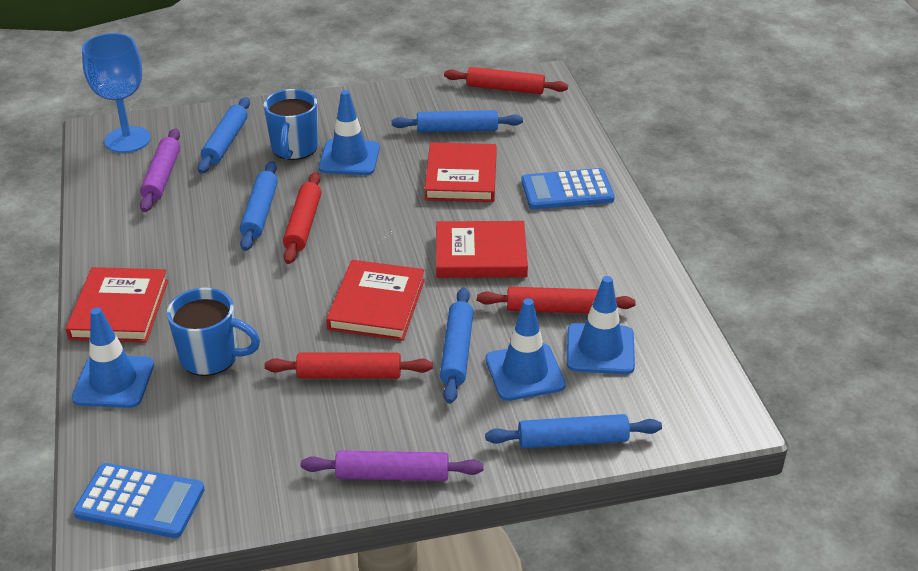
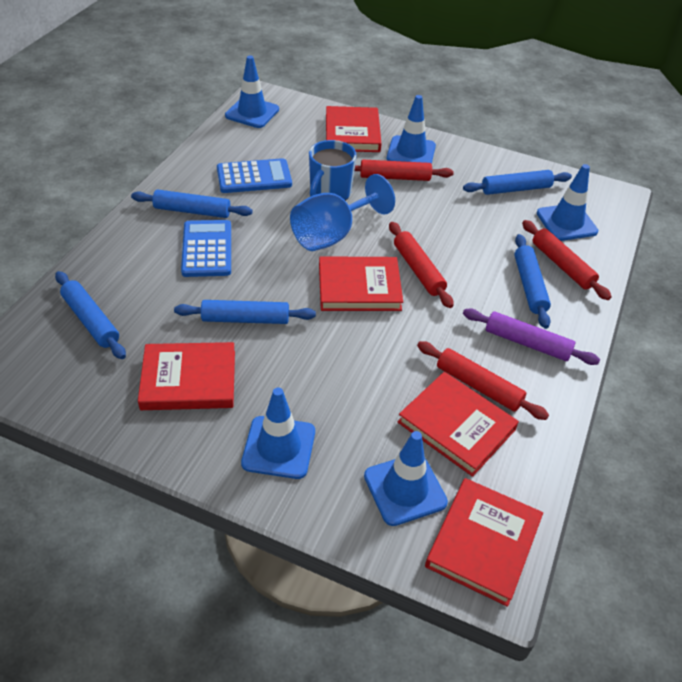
blue mug: [167,288,260,376] [263,89,318,160] = 2 -> [309,140,357,201] = 1
blue traffic cone: [72,308,154,408] [319,90,380,175] [486,298,566,401] [567,276,635,374] = 4 -> [225,56,279,128] [241,388,315,479] [364,431,448,526] [387,95,436,164] [537,164,598,241] = 5
purple rolling pin: [140,128,180,212] [301,450,484,481] = 2 -> [463,308,600,365] = 1
red book: [66,267,168,342] [326,260,425,341] [424,142,497,202] [436,221,528,278] = 4 -> [138,342,235,410] [319,256,403,311] [326,106,382,152] [398,372,519,477] [425,478,543,607] = 5

